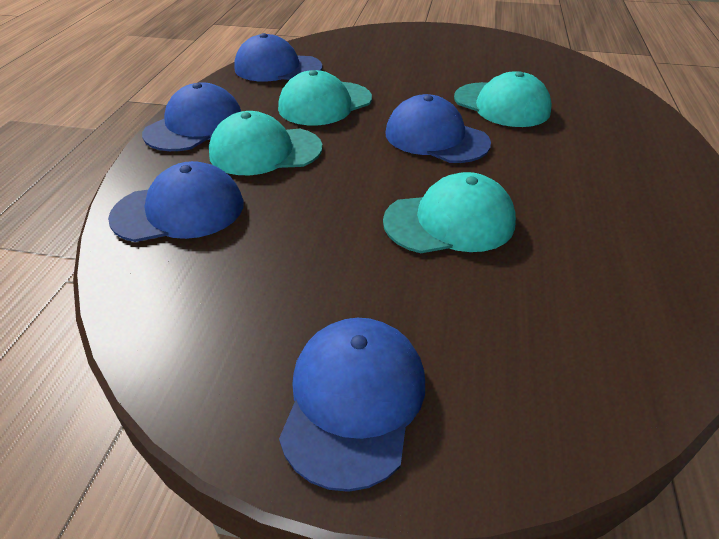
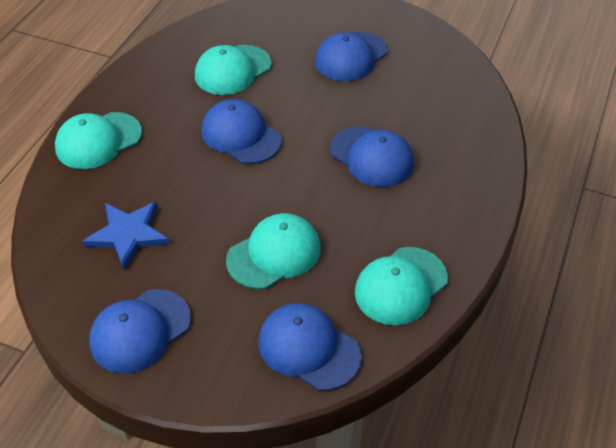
blue star: none = 0 -> [83,202,170,269] = 1

